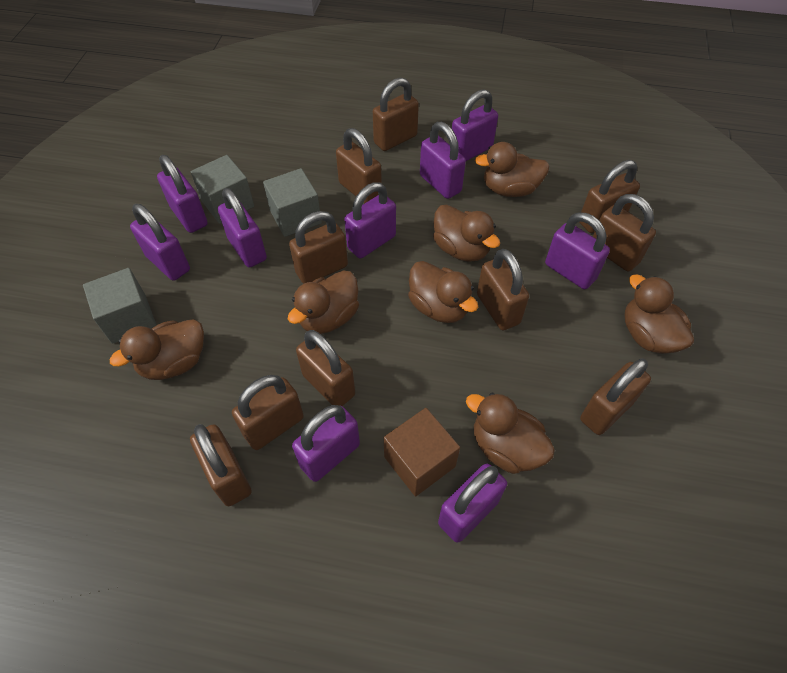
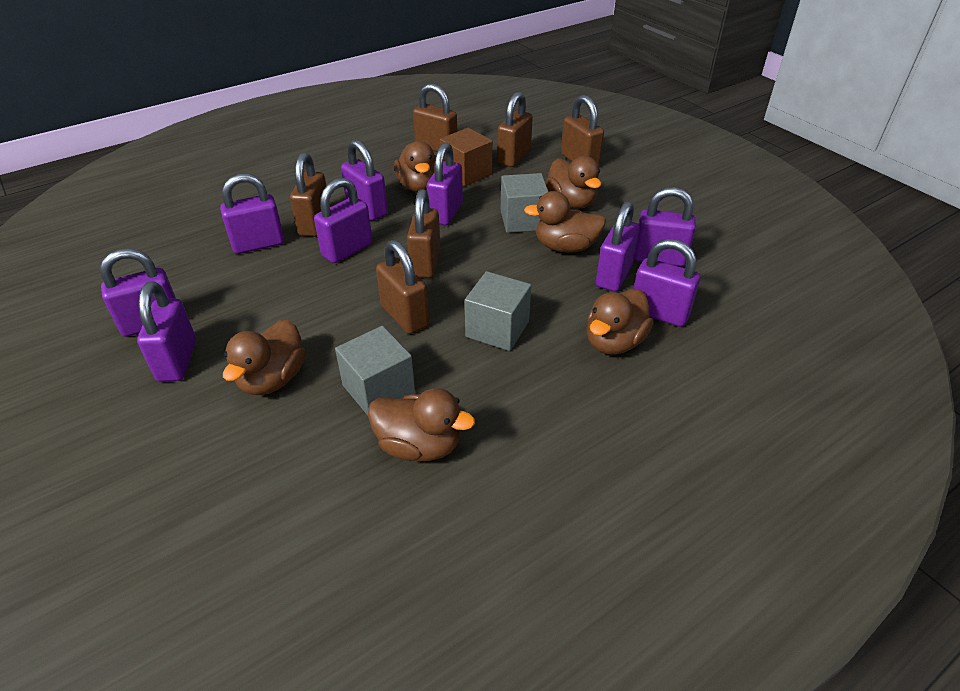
brown duck: [110,319,204,380] [288,270,359,334] [408,261,478,323] [433,204,500,262] [466,393,555,474] [475,142,549,197] [625,274,694,353] = 7 -> [223,319,306,395] [368,388,475,461] [394,141,436,192] [524,191,606,253] [545,156,601,208] [586,289,653,355] = 6
brown padlock: [190,424,252,506] [232,375,304,450] [289,211,348,284] [296,330,355,406] [336,128,382,204] [373,78,419,151] [477,249,529,330] [579,160,640,233] [580,358,651,435] [593,194,656,272] = 10 -> [290,152,330,237] [376,240,429,334] [407,189,440,278] [413,84,457,152] [497,92,533,167] [561,95,604,166] = 6

